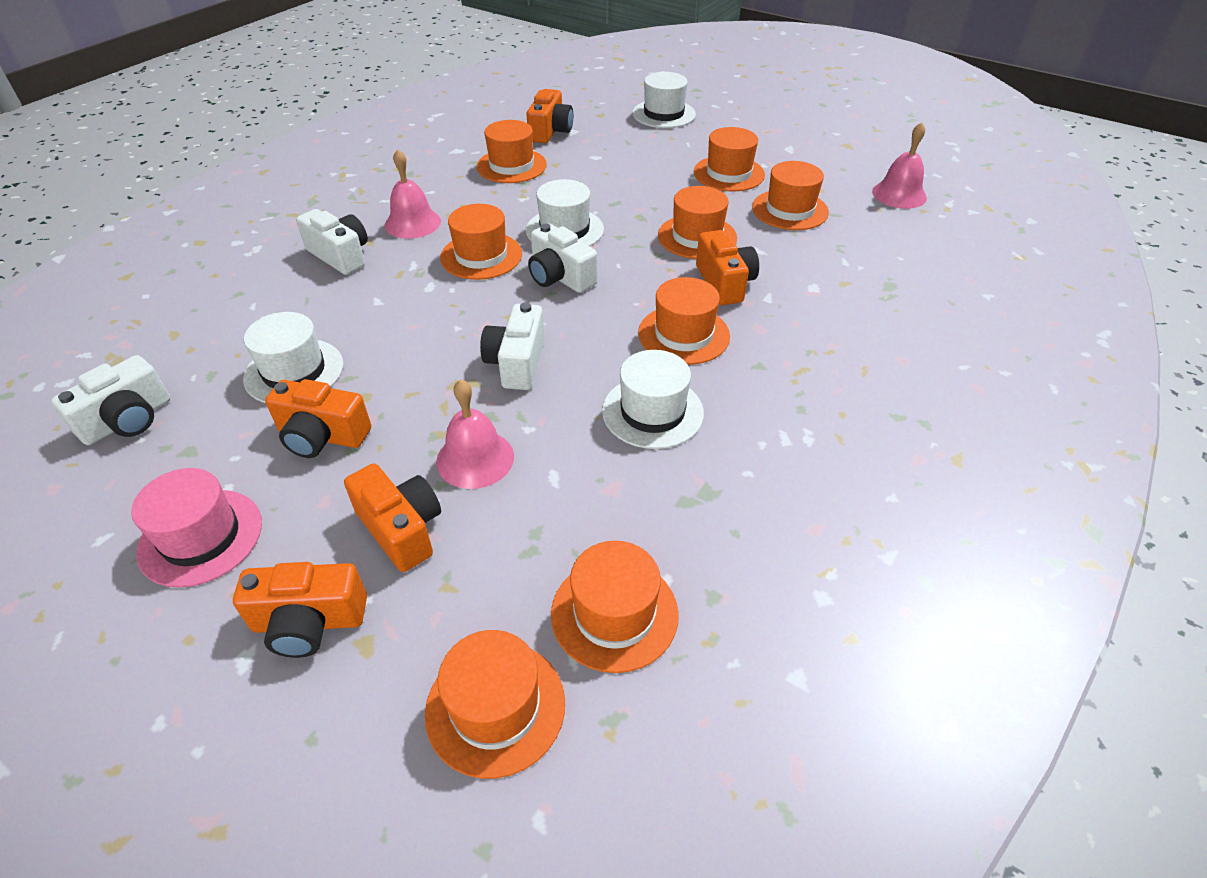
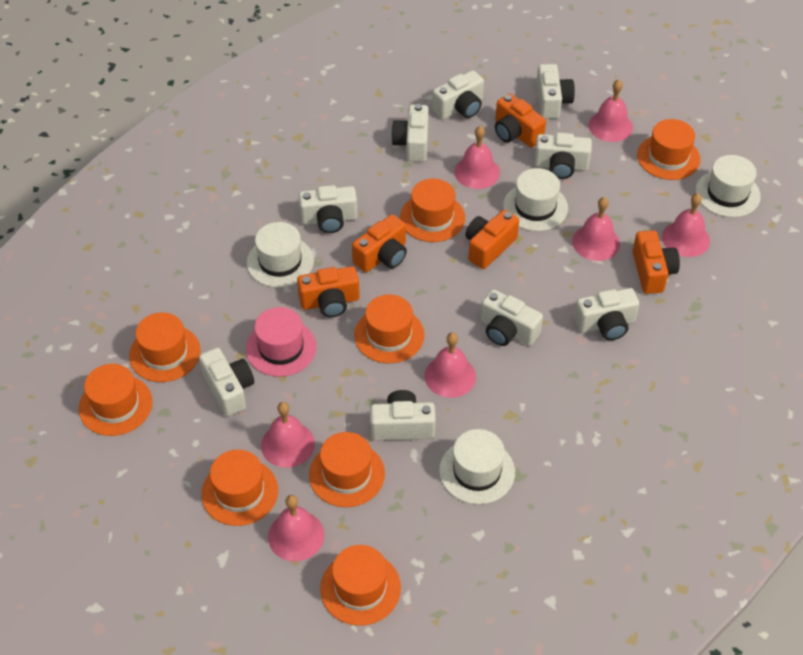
pink bell: [385,149,441,239] [436,379,514,489] [872,122,927,209] = 3 -> [261,402,315,468] [268,495,325,561] [424,332,476,398] [454,126,500,189] [572,197,620,261] [588,79,633,142] [662,193,710,257] = 7
white camera: [51,355,170,445] [296,209,368,275] [480,302,545,390] [528,224,597,293] = 4 -> [199,347,254,416] [299,185,358,233] [370,390,436,441] [391,104,429,162] [432,70,484,119] [480,289,543,346] [534,132,592,179] [536,64,575,119] [574,288,639,340] = 9

